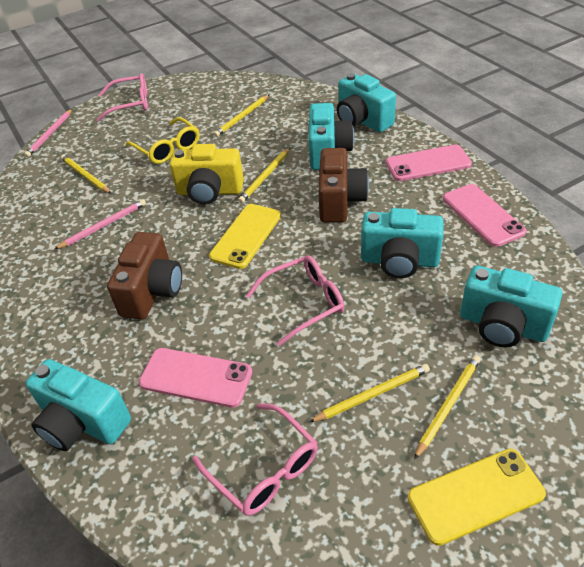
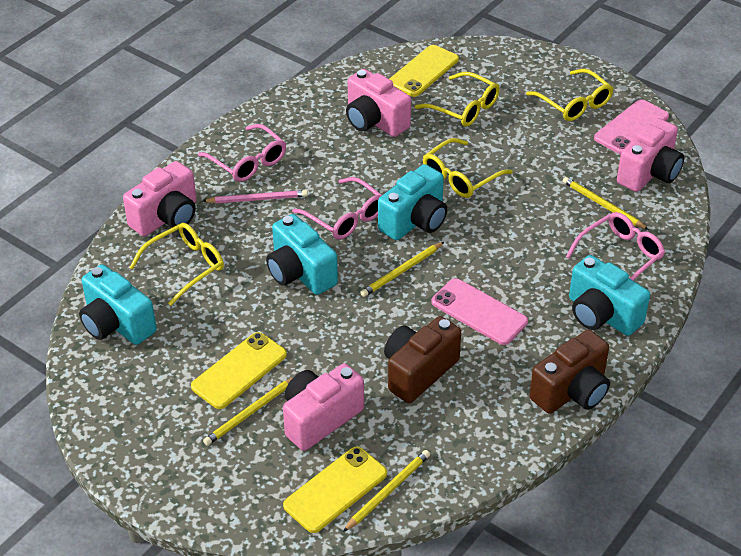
pink camera: none = 0 -> [123,161,197,236] [283,364,364,451] [346,69,411,137] [617,118,684,192] = 4
pink pencil: [24,109,72,157] [54,199,146,250] = 2 -> [203,190,308,203] = 1
pink phone: [139,348,252,408] [386,145,472,181] [443,184,526,247] = 3 -> [431,278,528,345] [594,99,669,154] = 2
turquoise camera: [25,359,131,451] [309,103,354,170] [337,73,396,132] [361,208,444,278] [460,266,562,347] = 5 -> [79,264,157,345] [266,214,338,295] [378,164,447,240] [569,255,650,336] = 4
yellow camera: [169,144,244,204] = 1 -> none = 0
yellow glasses: [125,117,199,164] = 1 -> [129,223,224,306] [415,72,500,127] [423,138,513,198] [526,69,613,121] = 4
yellow pencil: [61,155,111,194] [214,95,269,137] [238,148,290,203] [309,364,430,422] [414,355,481,460] = 5 -> [203,378,292,446] [343,450,430,532] [360,242,444,297] [563,177,649,230] = 4
yellow phone: [209,204,281,269] [408,449,546,546] = 2 -> [191,332,287,409] [283,447,387,533] [390,45,459,97] = 3

